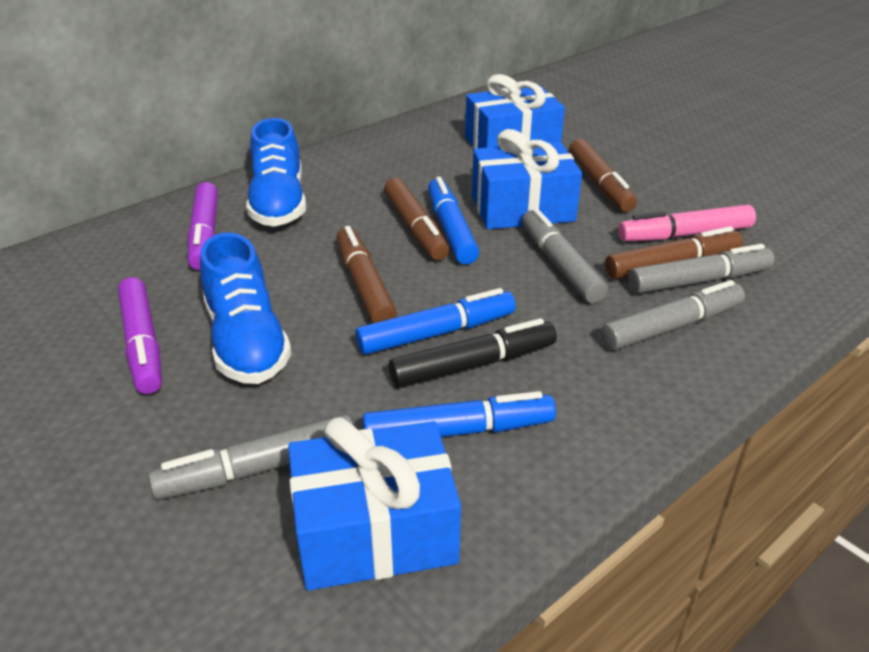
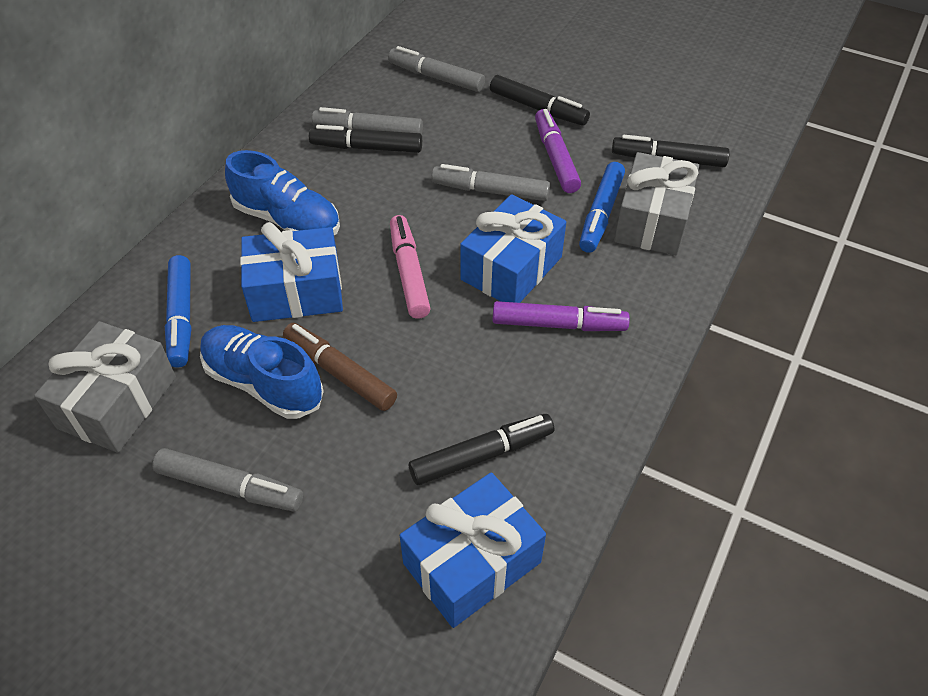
black marker: [389,318,557,388] = 1 -> [309,125,422,153] [409,414,554,485] [490,75,590,126] [612,135,730,167] = 4
blue marker: [355,288,516,355] [363,391,556,437] [428,177,479,264] = 3 -> [165,255,191,367] [579,162,625,253] = 2
brown marker: [337,226,397,323] [384,178,449,260] [569,139,637,212] [605,226,743,279] = 4 -> [283,323,397,411] = 1
grey gift: none = 0 -> [34,321,176,453] [614,152,699,255] = 2

